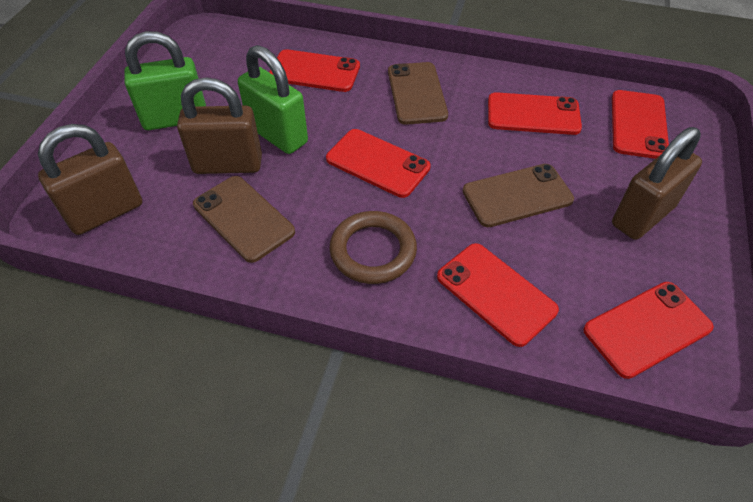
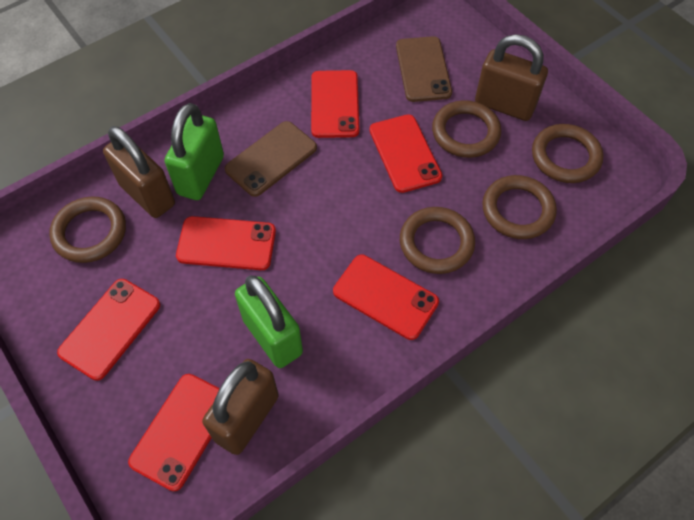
brown phone: [193,176,295,263] [388,62,448,125] [463,164,574,227] = 3 -> [225,121,317,197] [396,36,452,102] = 2
brown ring: [329,211,417,284] = 1 -> [49,196,126,263] [400,207,475,274] [432,100,501,158] [482,175,557,239] [532,124,603,183] = 5

